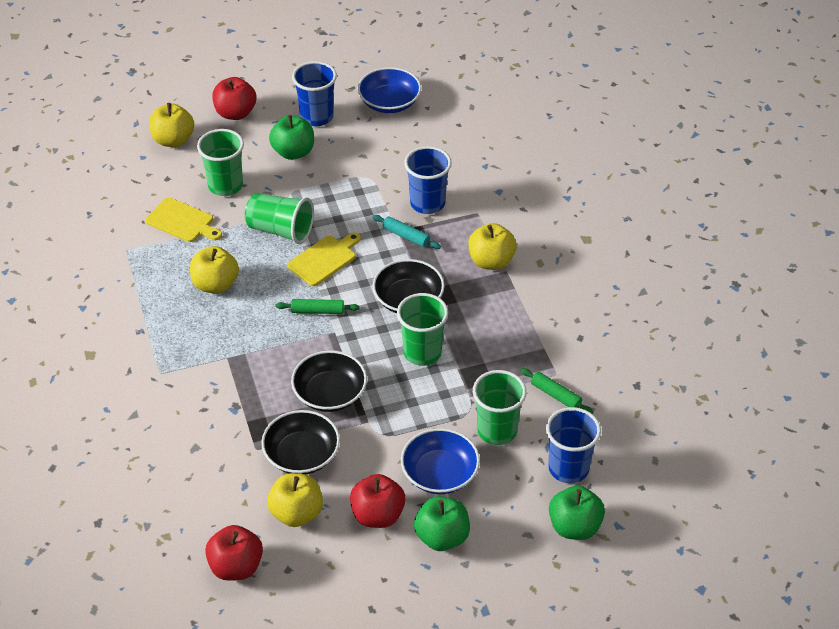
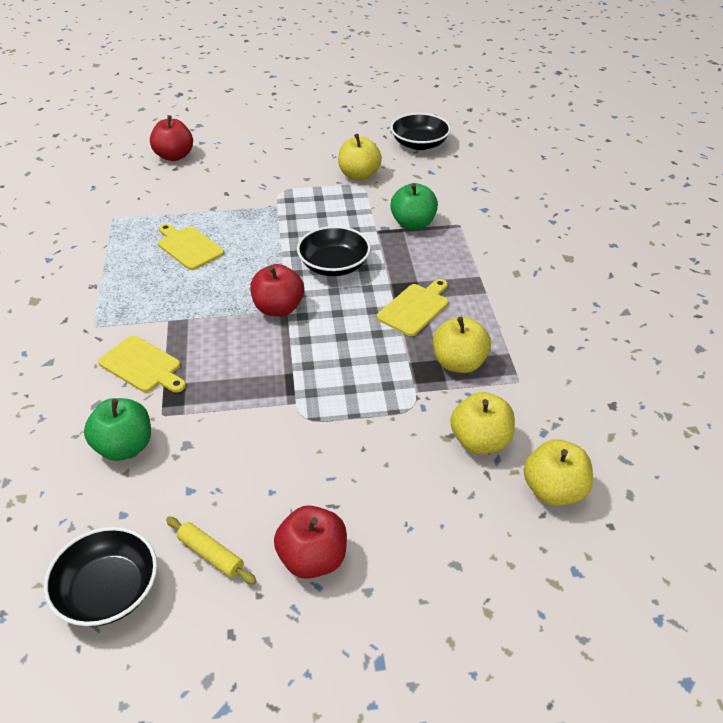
blue bowl: [358,67,421,113] [401,428,480,494] = 2 -> none = 0
blue cup: [292,61,337,126] [404,146,452,214] [546,407,601,483] = 3 -> none = 0
green apple: [269,115,314,160] [414,496,470,551] [549,486,605,540] = 3 -> [84,398,151,461] [390,183,438,230] = 2
green cup: [197,129,244,196] [245,193,314,244] [397,293,448,366] [473,370,527,445] = 4 -> none = 0
green rolling pin: [276,299,360,314] [521,368,593,414] = 2 -> none = 0
turquoise rolling pin: [372,215,441,249] = 1 -> none = 0
yellow cutting board: [145,198,222,242] [287,232,361,286] = 2 -> [98,336,186,392] [158,224,224,270] [377,279,448,336] = 3
yellow rolling pin: none = 0 -> [166,517,256,584] = 1

